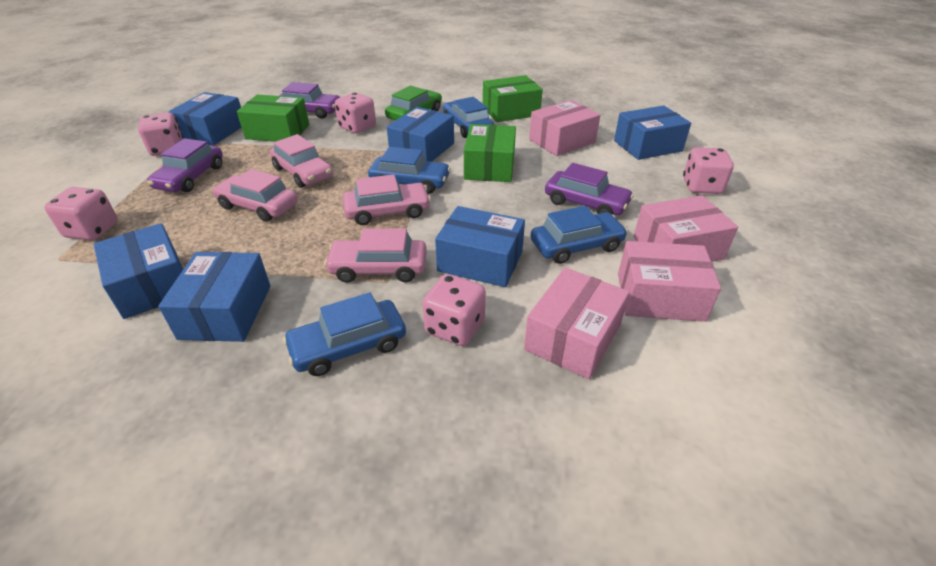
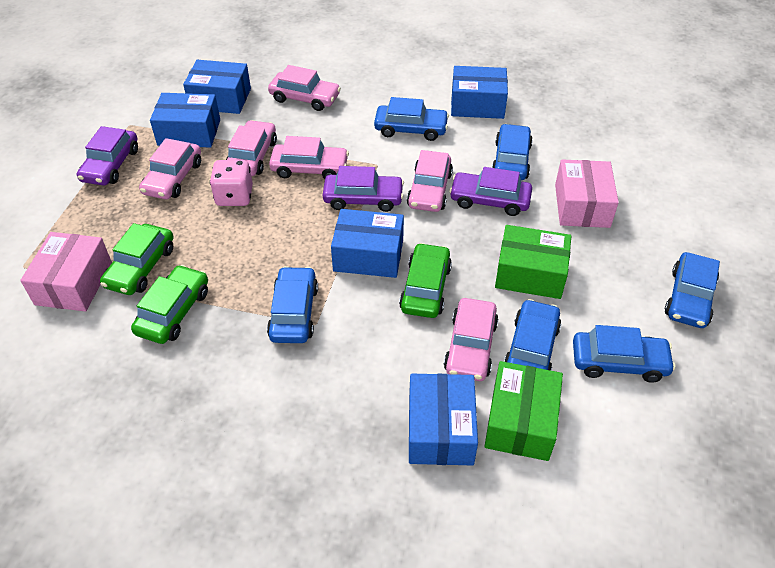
blue box: [94,223,183,319] [158,252,270,342] [168,92,242,146] [387,107,454,162] [435,206,525,287] [614,106,691,160] = 6 -> [150,93,220,148] [183,60,251,114] [331,209,404,278] [409,374,478,465] [451,66,508,119] = 5
blue car: [283,292,406,376] [368,147,451,194] [443,97,494,138] [530,206,628,264] = 4 -> [267,266,318,343] [374,97,449,141] [492,124,533,180] [504,299,561,371] [573,325,675,383] [665,252,720,328] = 6
green box: [237,94,309,142] [464,124,516,182] [483,75,543,122] = 3 -> [484,361,563,461] [495,225,571,299] = 2
green car: [385,86,442,121] = 1 -> [100,223,173,295] [131,265,208,344] [399,243,452,318] = 3
pink box: [524,268,630,379] [529,100,600,156] [618,241,721,322] [633,195,738,262] = 4 -> [20,232,112,311] [555,159,619,228] = 2
pink car: [213,169,298,222] [270,134,333,188] [324,228,427,283] [343,174,431,225] = 4 -> [139,138,201,199] [226,120,277,176] [268,65,341,111] [269,136,349,179] [407,150,453,212] [444,298,499,381] = 6
pink dice: [44,187,118,240] [138,113,183,156] [335,93,376,134] [422,274,486,346] [683,147,734,194] = 5 -> [210,160,253,206] = 1

